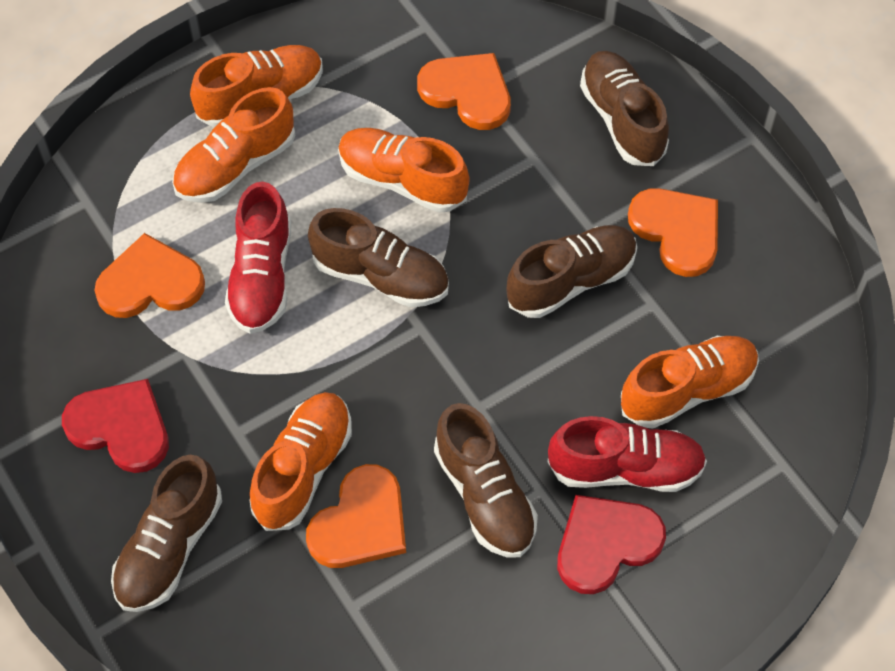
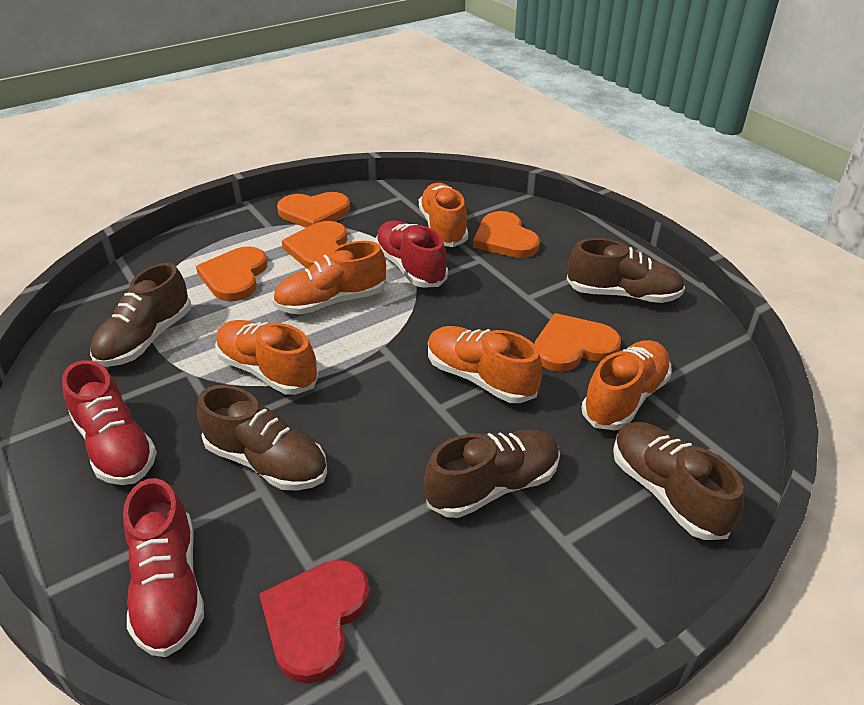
orange heart: [94,233,205,318] [306,464,406,568] [417,53,511,130] [628,188,718,277] = 4 -> [196,246,267,301] [277,192,350,228] [282,221,347,269] [473,211,540,258] [535,313,621,372] = 5
red heart: [62,379,169,473] [557,495,666,594] = 2 -> [259,560,370,684] = 1
red shoe: [225,182,291,334] [547,416,707,492] = 2 -> [62,360,157,485] [123,478,204,657] [375,221,448,288] = 3

